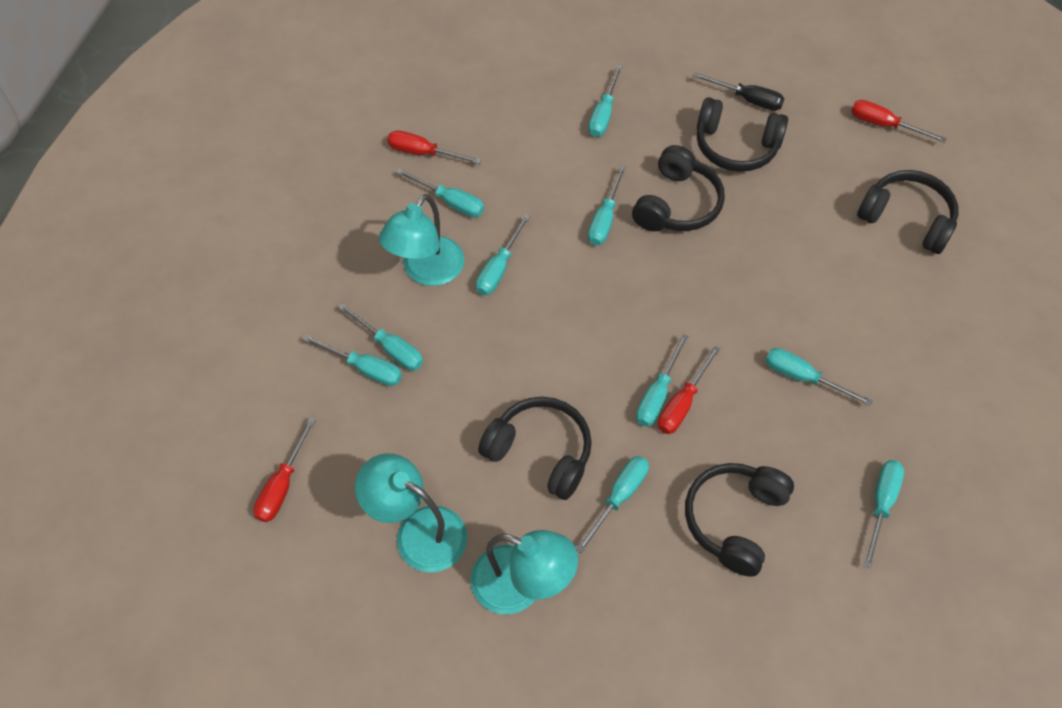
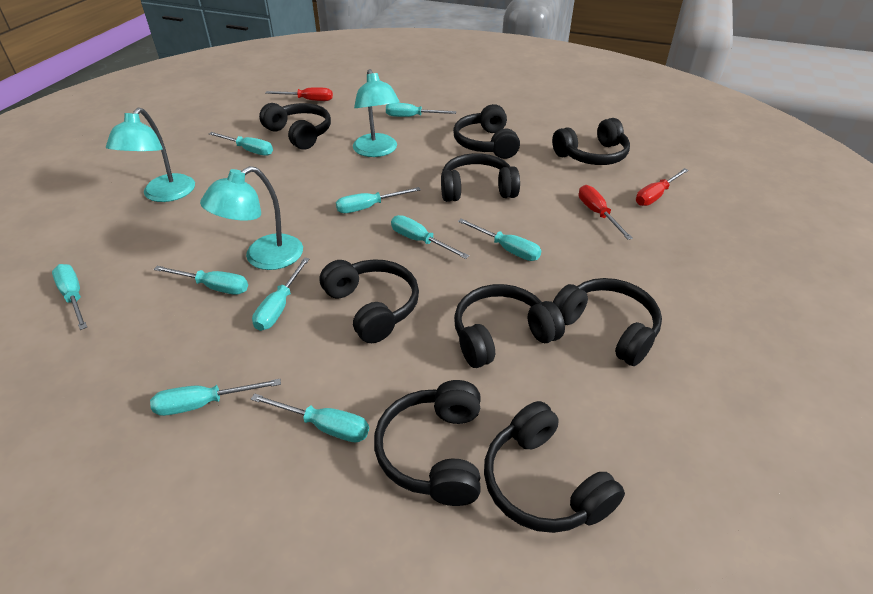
black headphones: [478,397,592,500] [632,145,725,231] [685,463,794,577] [697,97,788,172] [857,170,959,254] = 5 -> [259,103,331,150] [320,259,419,343] [374,380,481,506] [441,153,520,202] [453,104,520,159] [454,284,565,368] [484,401,625,533] [552,118,630,165] [553,278,662,366] = 9
black screwdriver: [693,72,785,111] = 1 -> none = 0
red screwdriver: [254,417,316,522] [387,130,482,164] [658,346,720,434] [851,100,947,143] = 4 -> [265,87,333,101] [579,185,633,240] [636,168,689,206] = 3

